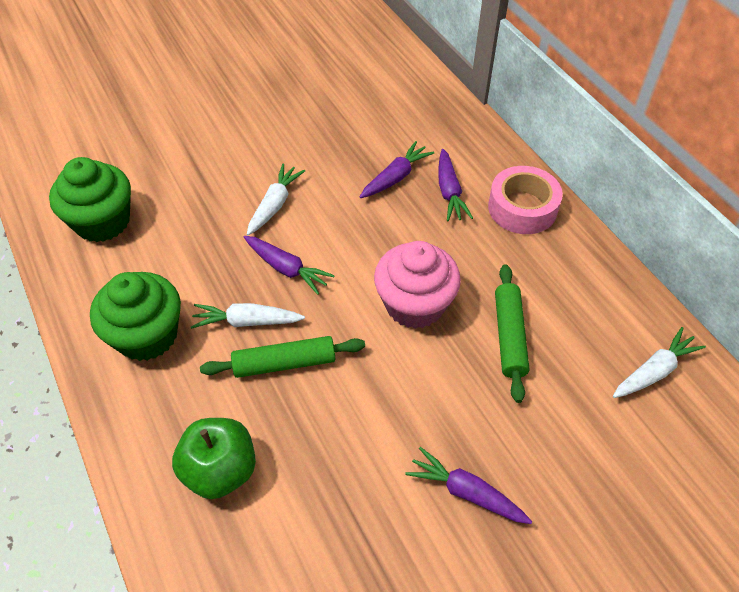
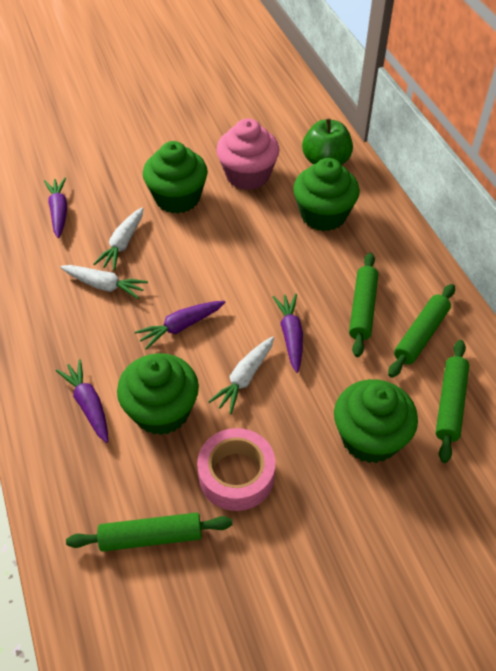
green cupcake: [49,157,131,242] [90,272,181,361] = 2 -> [117,353,199,435] [143,141,208,214] [293,158,360,231] [334,379,418,463] = 4
green rolling pin: [200,336,365,378] [495,264,529,403] = 2 -> [66,513,232,552] [349,253,378,357] [388,284,455,378] [435,340,469,463] = 4

